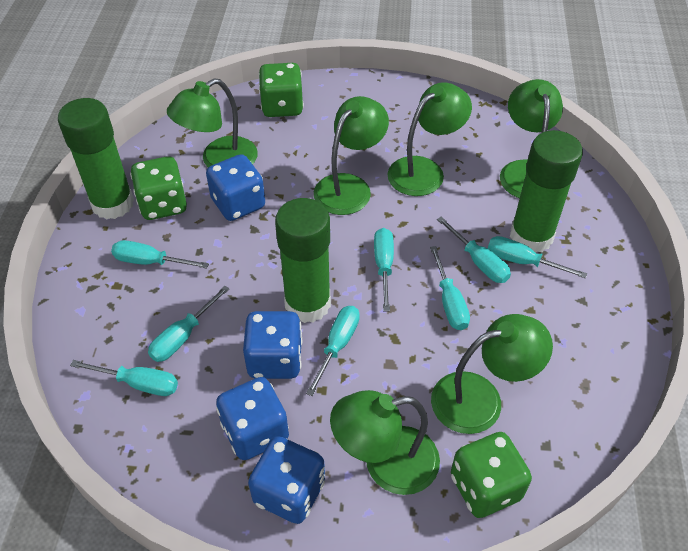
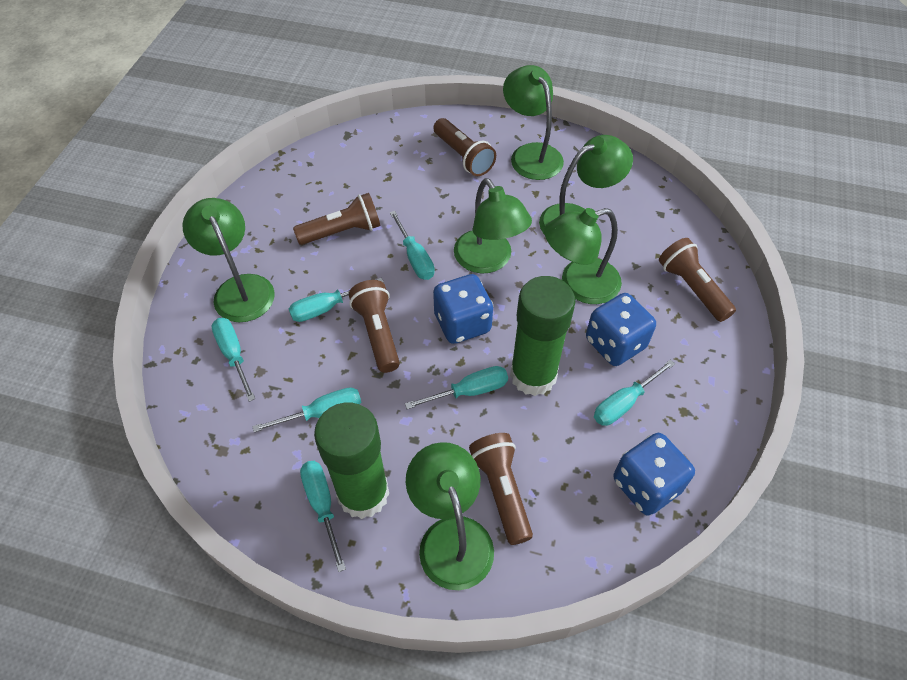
blue dice: [206,154,265,221] [216,377,289,460] [243,311,302,379] [248,436,325,524] = 4 -> [433,274,493,344] [586,293,656,366] [614,433,695,516] = 3
brown flashlight: none = 0 -> [293,193,380,245] [349,280,400,373] [433,118,496,176] [469,433,533,545] [659,238,736,322] = 5
green dice: [130,156,187,220] [259,63,304,117] [451,432,532,518] = 3 -> none = 0
green glue stick: [58,98,134,220] [275,198,331,323] [510,130,583,253] = 3 -> [314,403,389,519] [510,276,575,396] = 2
turquoise screwdriver: [70,360,178,396] [111,240,209,269] [148,286,229,362] [306,306,360,396] [374,228,394,311] [430,246,470,330] [437,216,511,283] [488,236,587,279] = 8 -> [211,318,255,402] [252,387,361,432] [289,278,384,322] [300,461,346,572] [390,211,435,280] [405,366,508,409] [594,359,675,426] = 7

